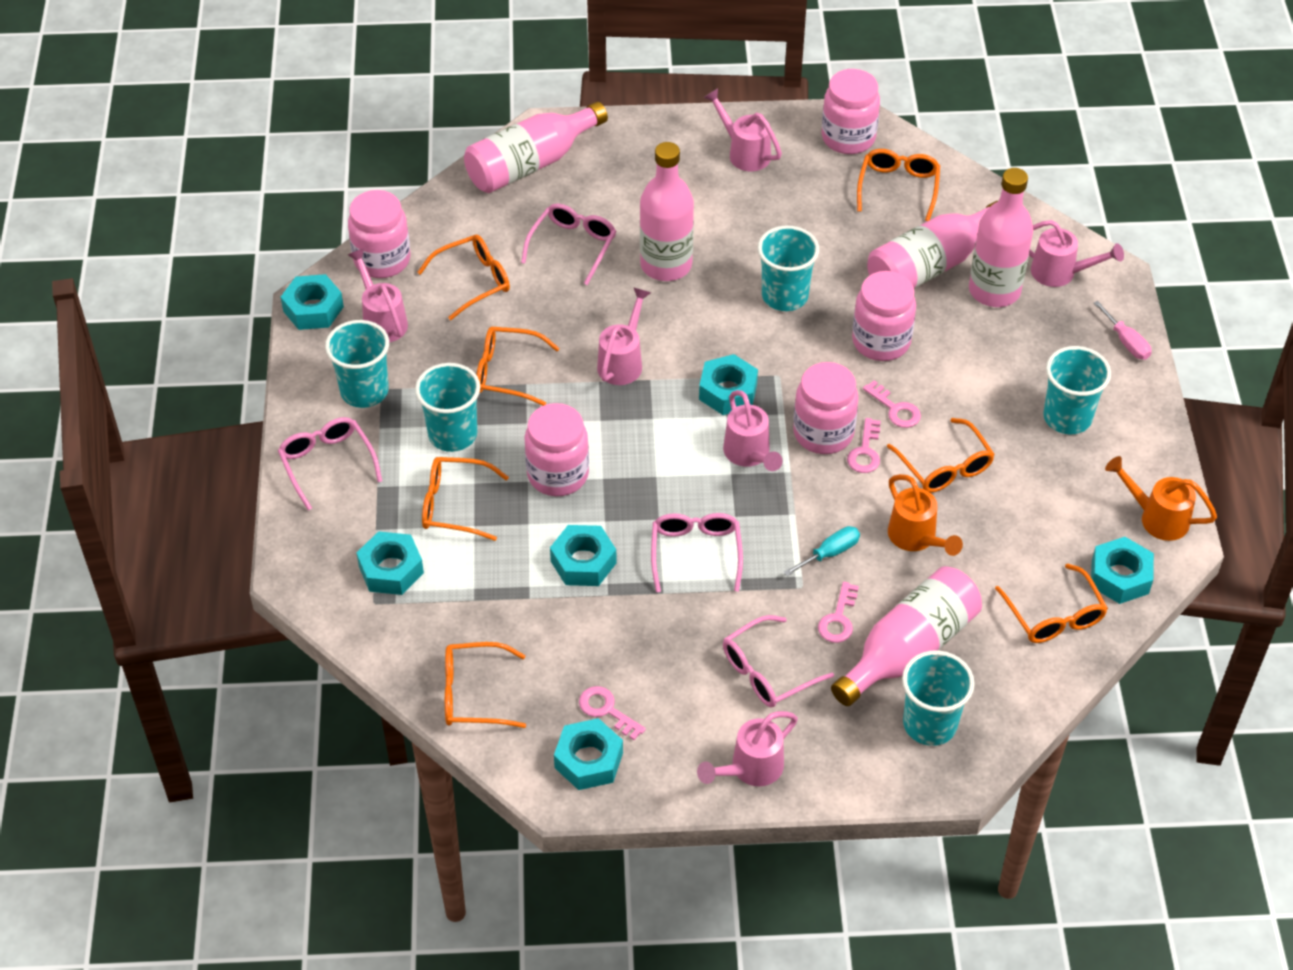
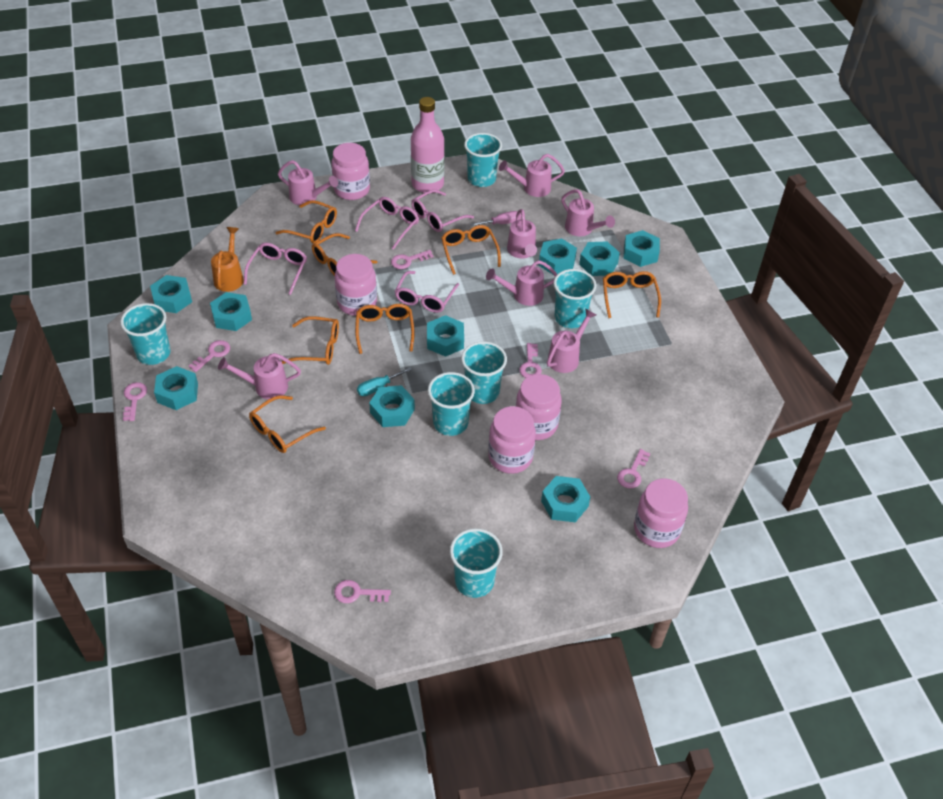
orange watering can: [888,474,963,556] [1105,456,1217,541] = 2 -> [211,227,244,292] = 1
pink bottle: [464,102,608,193] [640,142,694,281] [831,566,982,706] [867,201,998,289] [969,168,1033,307] = 5 -> [411,97,444,193] = 1
pink key: [579,686,646,740] [818,582,859,643] [847,418,881,473] [863,380,921,428] = 4 -> [123,382,147,421] [189,340,230,372] [334,580,391,603] [391,250,433,269] [519,343,542,378] [617,449,651,488] = 6
pink watering can: [348,248,408,342] [597,287,651,385] [697,711,798,786] [703,88,782,171] [723,390,783,471] [1029,220,1124,287] = 6 -> [218,353,301,399] [278,160,338,205] [486,260,557,306] [499,154,565,197] [507,209,537,258] [547,309,596,373] [561,189,615,236] = 7
turquoise cup: [325,320,389,408] [415,363,480,452] [758,226,819,311] [902,650,975,746] [1043,346,1111,434] = 5 -> [120,303,171,365] [428,372,475,436] [450,528,503,598] [461,341,507,404] [464,133,502,187] [554,269,596,328] = 6
turquoise nut: [281,274,344,330] [357,531,424,595] [550,525,617,586] [554,718,623,790] [699,354,758,415] [1091,537,1154,604] = 6 -> [150,275,192,313] [154,366,198,410] [210,292,252,331] [369,385,415,427] [427,315,464,357] [539,239,577,274] [541,476,590,522] [579,241,620,276] [623,230,660,267] = 9

